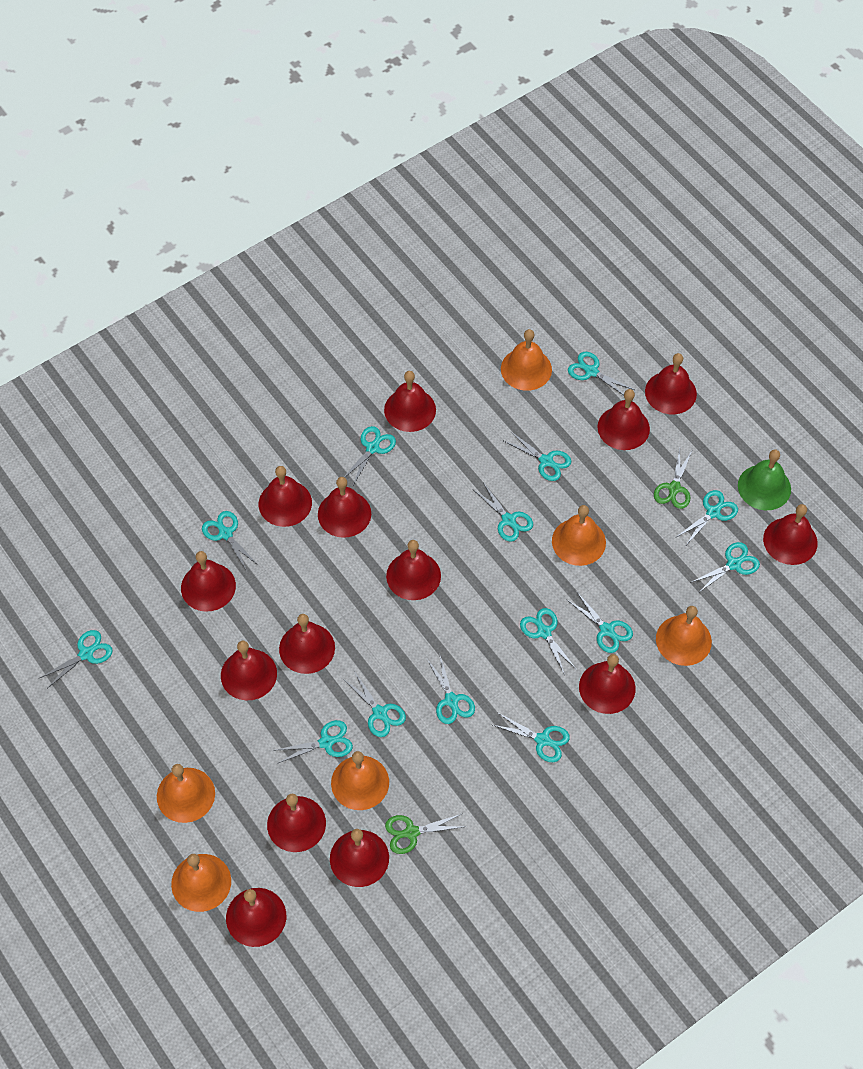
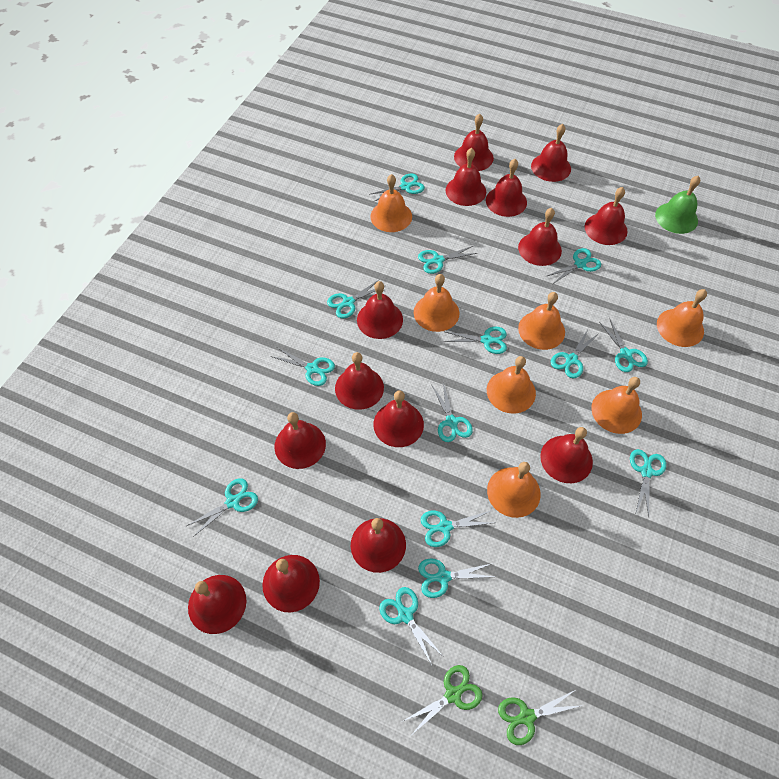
orange bell: [157,764,215,823] [171,854,231,912] [331,751,389,810] [501,329,552,391] [552,505,606,566] [656,606,712,666] = 6 -> [370,174,412,232] [414,274,459,332] [487,356,536,414] [487,462,541,518] [518,292,565,350] [591,377,642,434] [657,289,707,347] = 7

